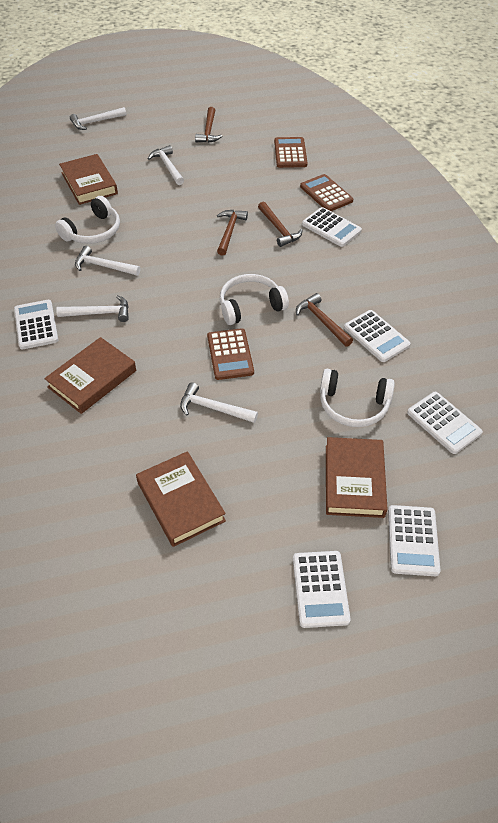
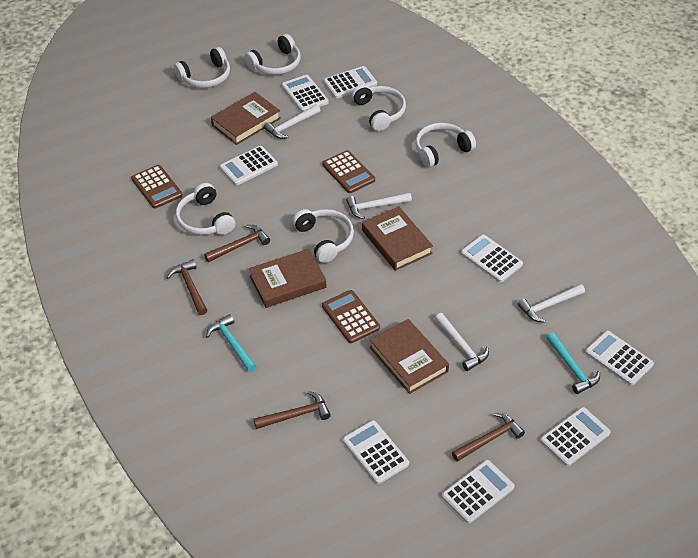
turquoise hammer: none = 0 -> [206,314,256,372] [546,332,600,394] = 2
white calculator: [14,300,58,350] [293,551,351,628] [302,207,362,247] [344,310,411,362] [388,505,441,576] [407,392,483,454] = 6 -> [220,146,278,185] [282,75,329,112] [323,66,377,98] [343,420,409,484] [442,460,514,524] [461,235,523,282] [540,407,611,466] [585,331,654,386] = 8
white hammer: [56,295,129,322] [70,107,127,130] [75,246,140,276] [148,145,184,185] [180,382,258,423] = 5 -> [264,104,320,139] [346,192,412,219] [435,313,489,371] [518,284,585,323] = 4
white headphones: [55,196,120,244] [220,274,289,325] [320,369,395,427] = 3 -> [174,47,230,88] [176,183,235,235] [245,34,301,75] [293,209,354,263] [351,84,406,131] [415,123,476,168] = 6

